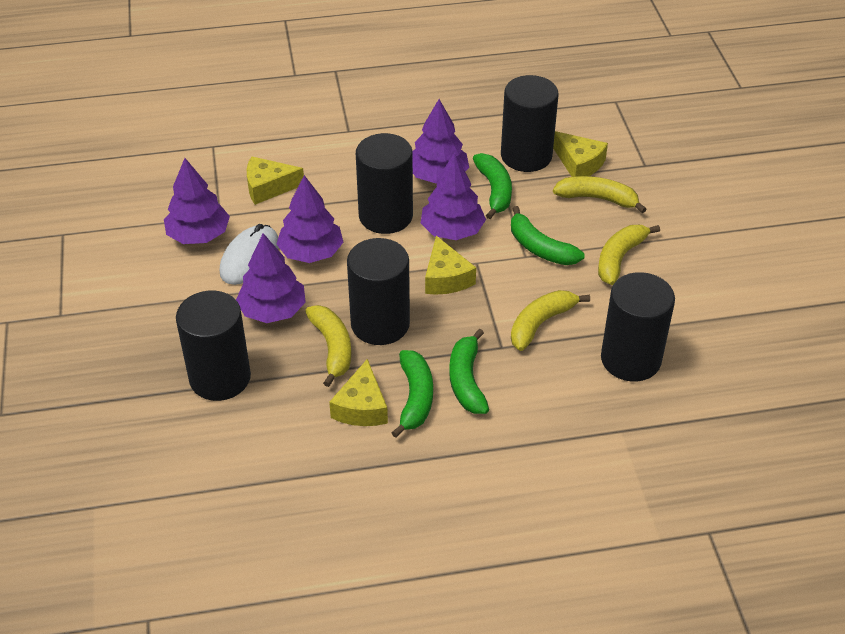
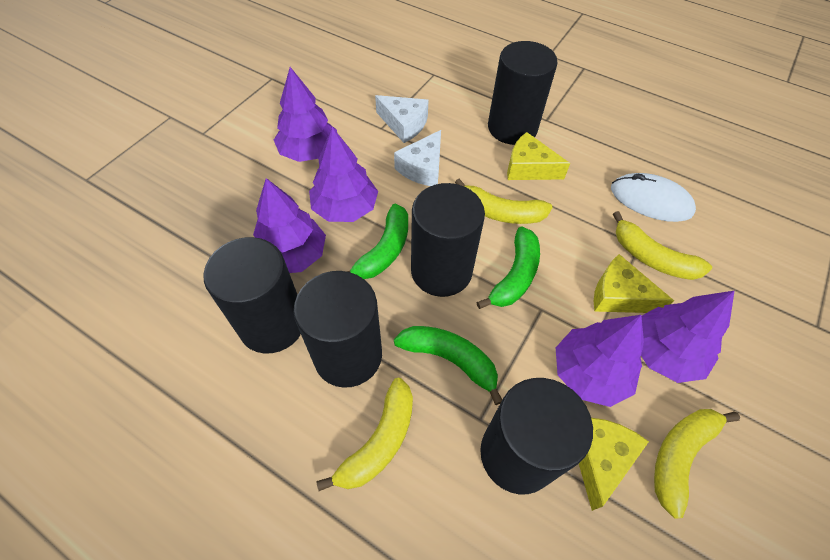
green banana: [391,350,433,438] [449,329,489,414] [473,153,512,219] [511,206,585,265] = 4 -> [347,204,408,279] [394,326,502,405] [477,226,540,309] = 3
white cheese: none = 0 -> [375,95,429,143] [394,130,441,186] = 2
yellow cheese: [247,156,304,205] [329,359,388,426] [425,236,476,295] [553,131,608,177] = 4 -> [507,132,570,180] [579,418,649,511] [594,254,674,313] = 3

